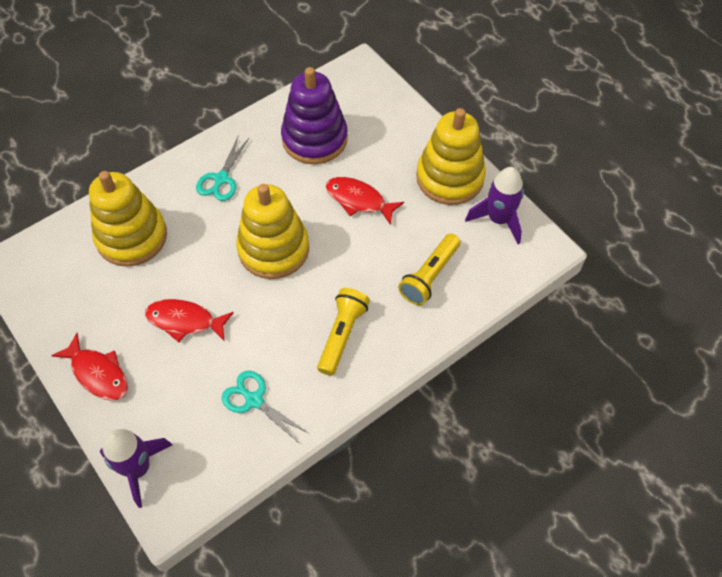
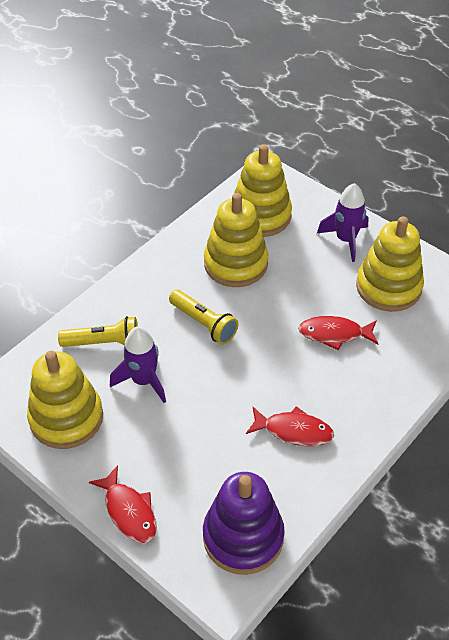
turquoise scissors: [196,135,249,201] [222,371,310,444] = 2 -> none = 0
yellow stacking toy: [89,171,167,267] [236,184,309,279] [416,108,486,205] = 3 -> [27,351,103,449] [204,193,268,287] [234,144,292,237] [356,216,424,312] = 4

